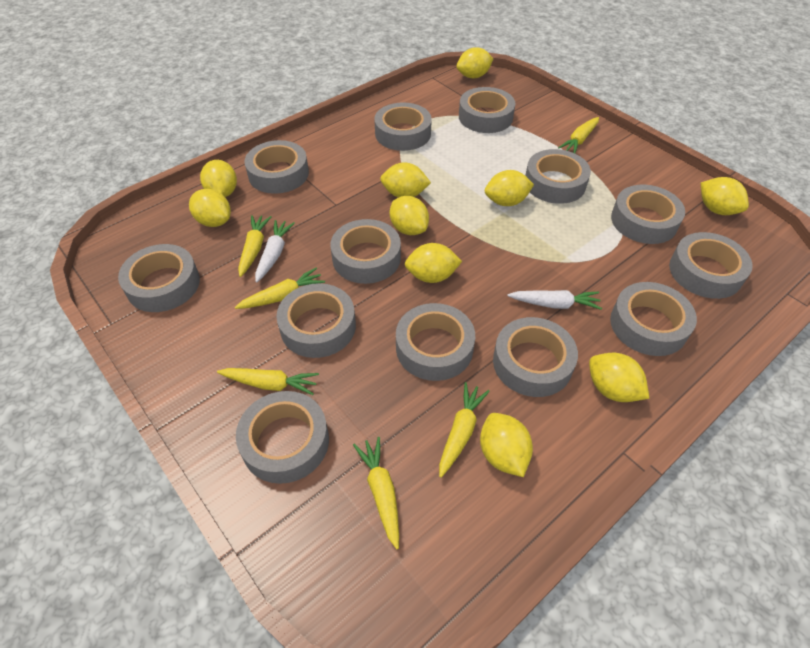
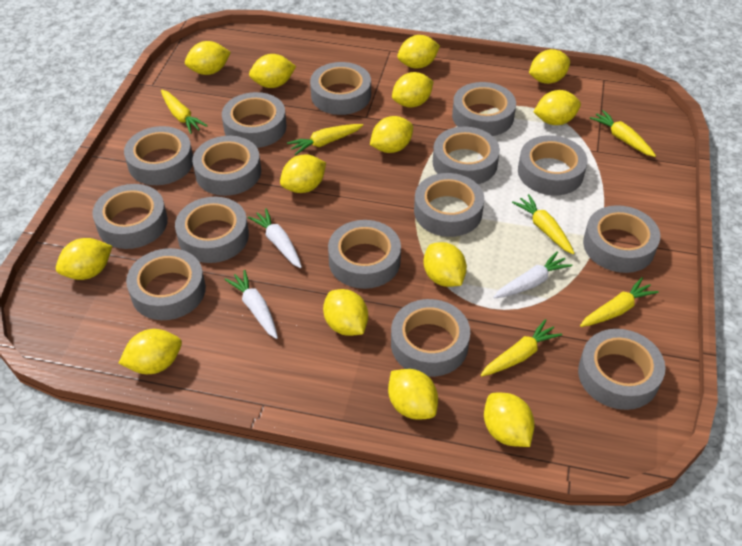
grey tape: [118,244,200,312] [236,391,329,484] [244,140,309,194] [276,283,356,358] [330,219,401,284] [374,102,432,151] [396,303,475,381] [459,87,515,133] [493,317,578,397] [525,149,591,204] [610,282,697,356] [611,185,685,244] [669,232,753,299] = 13 -> [92,184,168,249] [124,126,193,185] [126,248,206,320] [175,197,249,263] [192,136,261,196] [222,92,287,148] [310,62,371,115] [328,220,401,289] [391,299,470,377] [414,173,484,237] [433,127,500,184] [452,82,516,136] [518,135,587,195] [578,329,665,410] [583,205,660,273] = 15
white carrot: [255,220,295,283] [507,290,602,310] = 2 -> [224,270,278,339] [248,208,302,268] [493,251,572,299] = 3
yellow lemon: [189,189,231,227] [200,160,237,197] [380,162,431,197] [390,196,429,235] [405,243,462,283] [456,47,493,78] [480,413,533,477] [485,170,534,206] [589,353,649,402] [701,177,749,215] = 10 -> [56,238,112,280] [118,329,182,374] [185,41,231,75] [249,54,296,88] [280,154,326,193] [323,289,368,336] [370,116,413,153] [388,369,438,420] [392,72,434,107] [397,35,440,69] [423,242,467,287] [484,393,535,447] [529,49,570,84] [534,90,581,125] = 14

